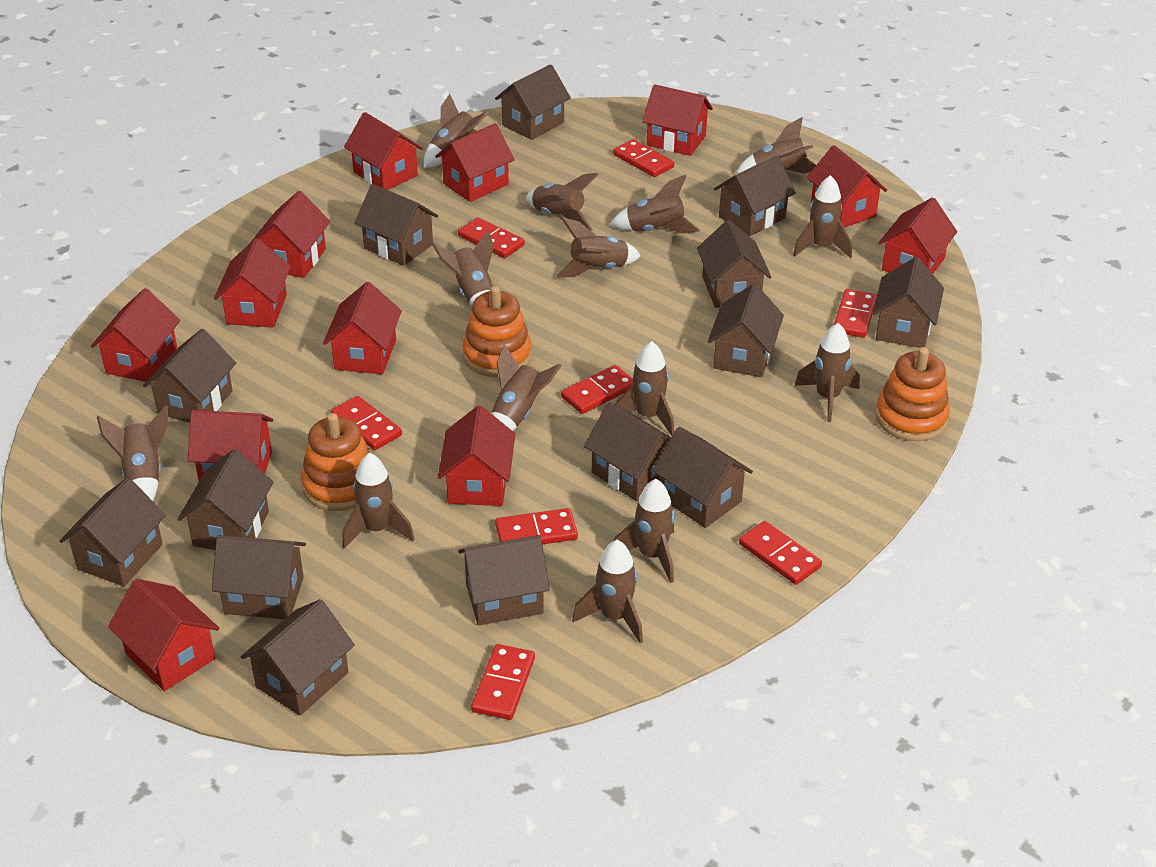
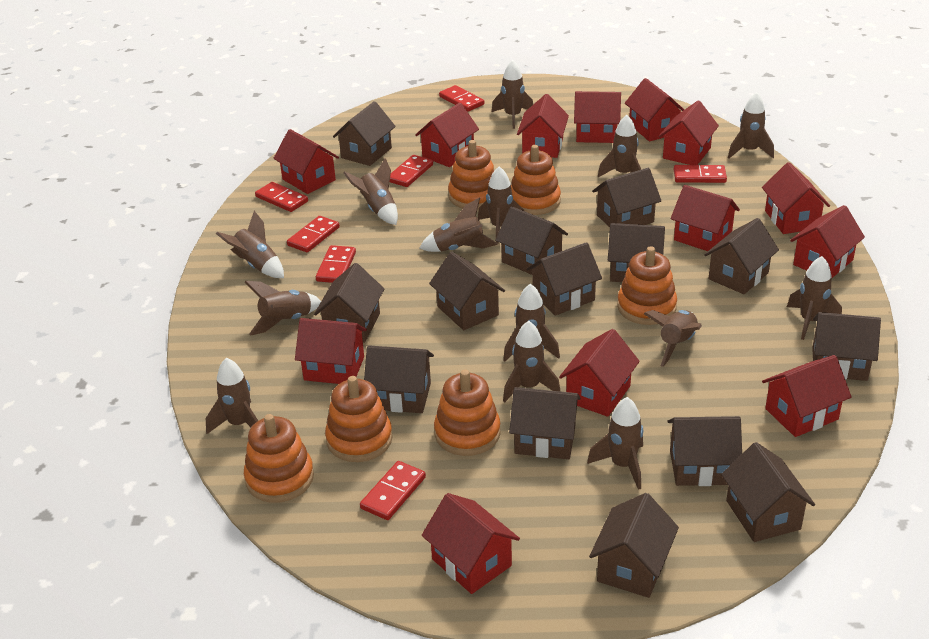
orange stacking toy: [301,413,370,511] [462,286,532,377] [876,347,950,441] = 3 -> [244,414,314,503] [325,376,393,462] [434,370,501,456] [448,140,495,209] [511,145,561,215] [617,246,677,325] = 6
red domino: [330,396,402,450] [458,218,525,258] [471,644,535,720] [495,508,578,544] [561,365,633,414] [613,139,674,177] [739,521,822,585] [834,289,877,338] = 8 -> [255,182,308,212] [287,216,340,252] [316,245,356,283] [360,461,426,520] [390,155,433,187] [439,85,484,111] [674,165,727,183] = 7
red house: [91,288,180,382] [108,579,220,691] [188,410,273,481] [214,238,291,328] [250,191,330,278] [323,282,402,374] [344,112,423,190] [435,123,515,202] [438,406,515,506] [642,84,713,156] [807,145,887,227] [878,198,957,274] = 12 -> [273,129,339,194] [295,318,367,384] [415,103,479,167] [422,493,520,594] [517,94,569,158] [559,329,640,417] [574,91,621,143] [625,78,684,141] [659,101,719,165] [671,185,740,251] [762,162,830,234] [762,355,852,437] [790,205,865,279] = 13

